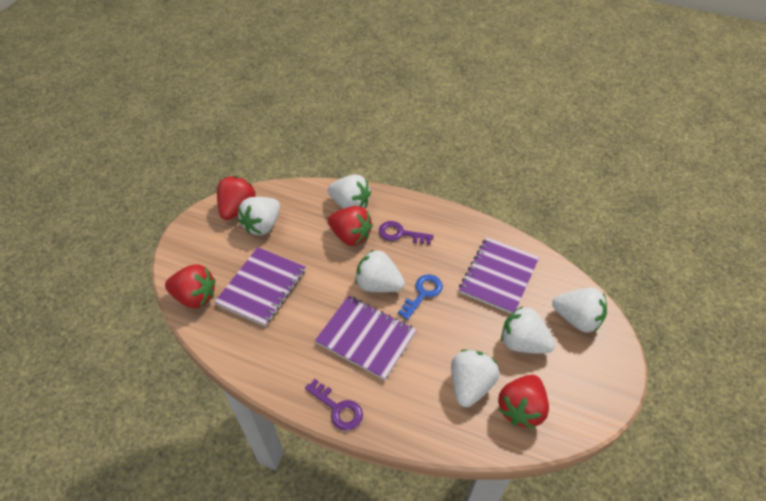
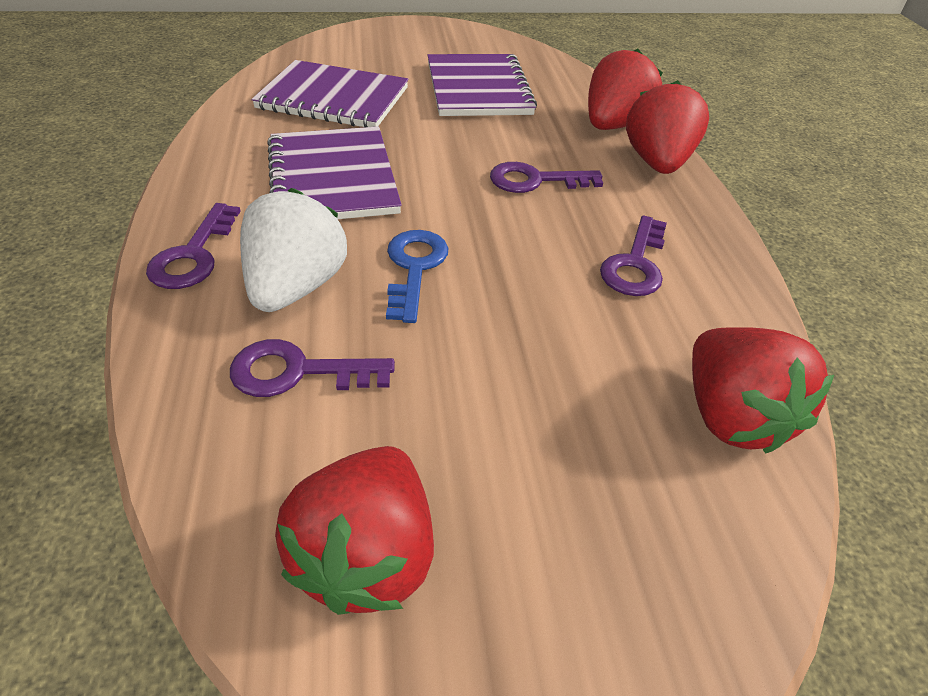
purple key: [305,379,363,431] [379,221,434,244] = 2 -> [146,203,241,289] [230,339,395,397] [490,162,603,193] [600,215,667,296] = 4
white strawberry: [238,197,280,235] [328,174,371,209] [355,250,405,292] [451,350,499,407] [501,306,555,354] [552,288,607,333] = 6 -> [240,188,347,312] = 1

